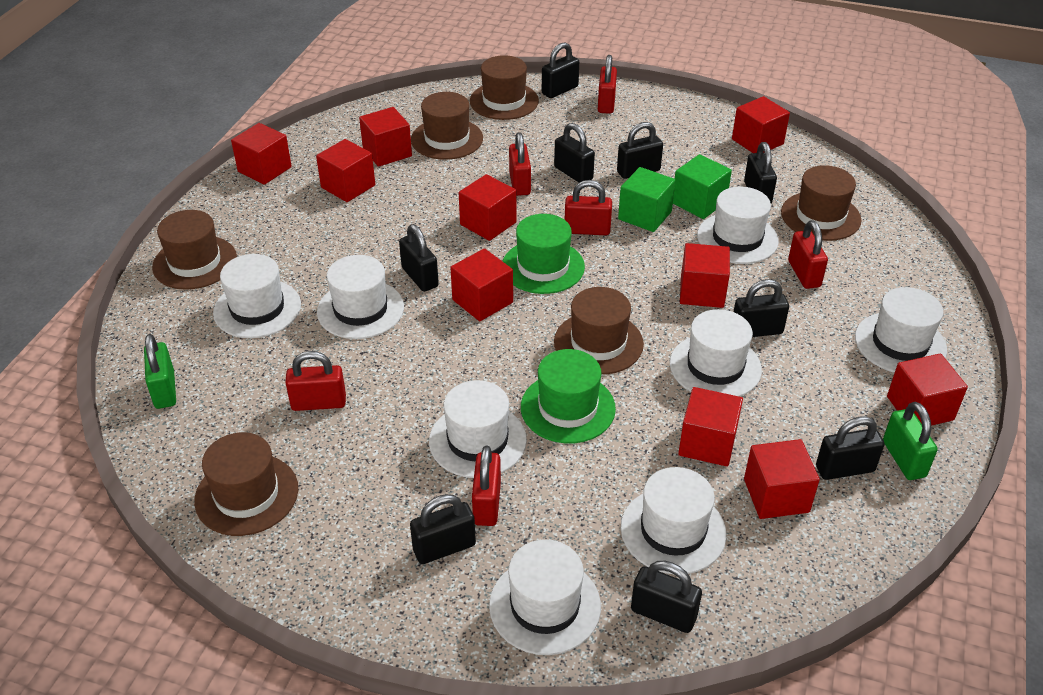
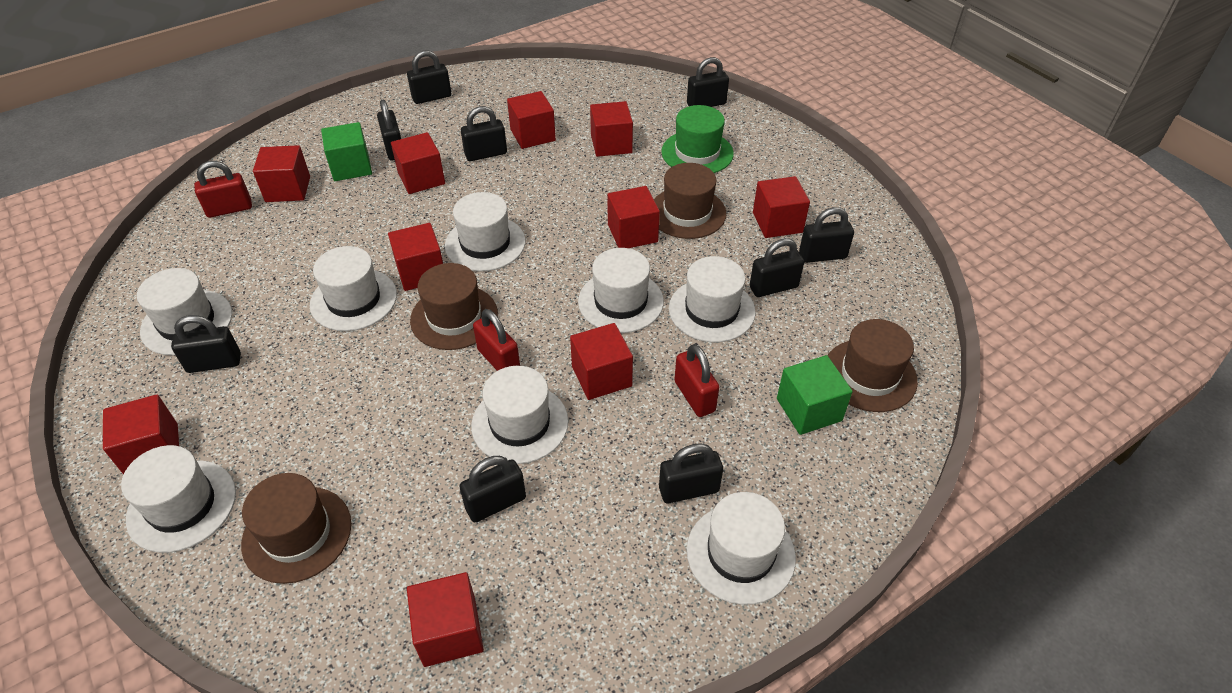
brown hat: [152,210,237,290] [194,432,298,536] [411,92,483,160] [470,55,539,120] [554,287,644,375] [781,165,861,241] = 6 -> [241,473,351,584] [410,263,498,350] [654,163,727,239] [827,319,918,412] = 4
green hat: [503,214,585,294] [521,349,616,443] = 2 -> [661,105,734,173] = 1
green padlock: [144,334,176,409] [883,402,937,480] = 2 -> none = 0
red padlock: [285,351,346,411] [472,446,501,526] [509,132,531,196] [565,180,612,235] [598,55,617,114] [788,220,828,289] = 6 -> [194,161,252,218] [473,309,520,371] [674,344,719,417] = 3

